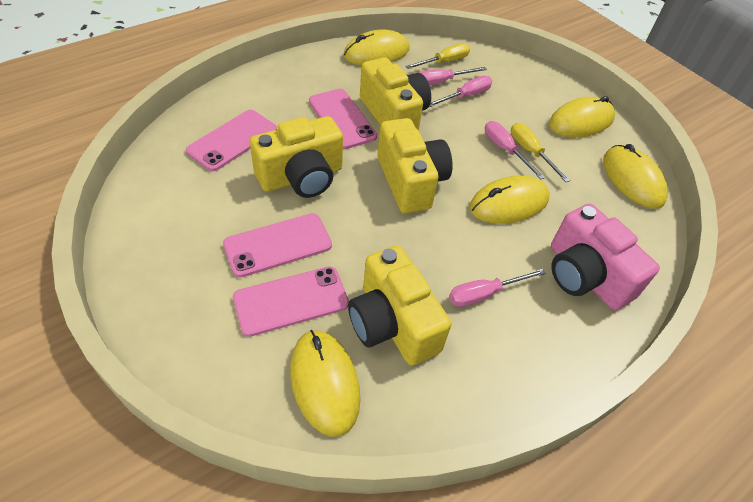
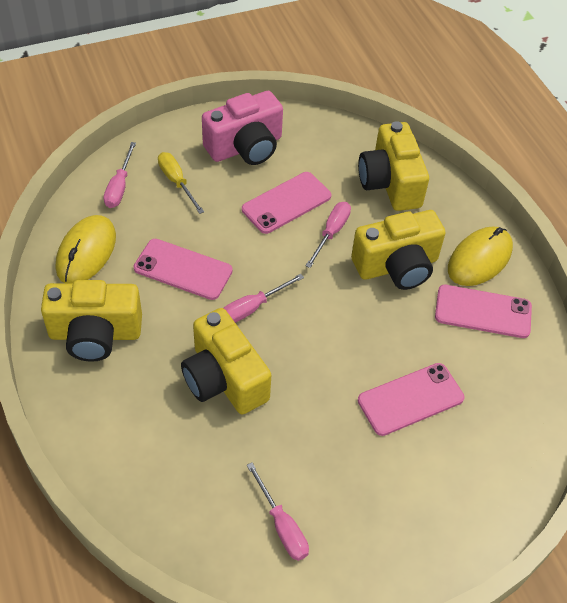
yellow mouse: [290,330,360,437] [343,29,410,65] [469,175,550,224] [549,96,615,138] [603,144,668,209] = 5 -> [56,215,116,283] [448,226,513,286] = 2
yellow screwdriver: [406,43,470,69] [511,123,570,182] = 2 -> [158,152,204,214] = 1

